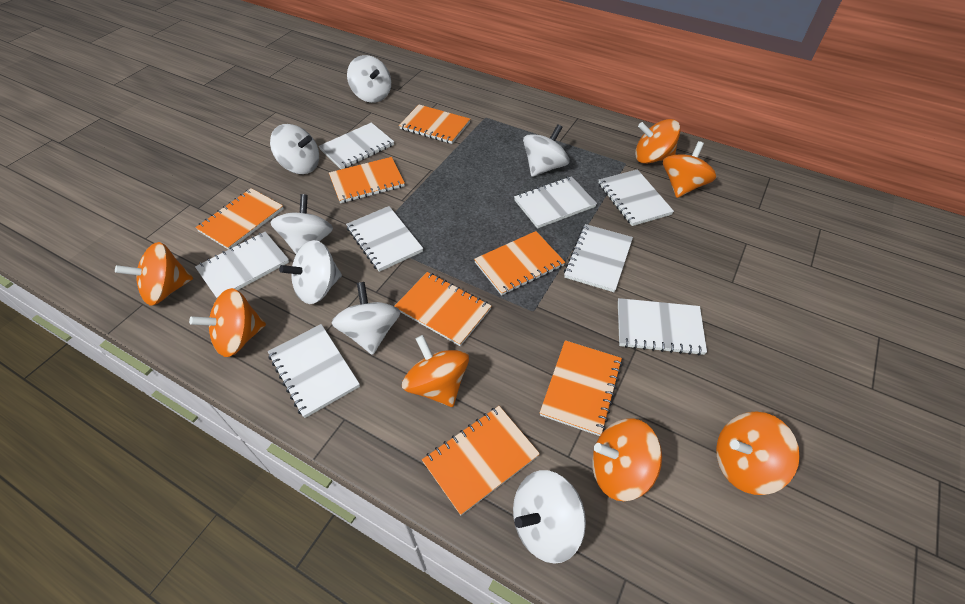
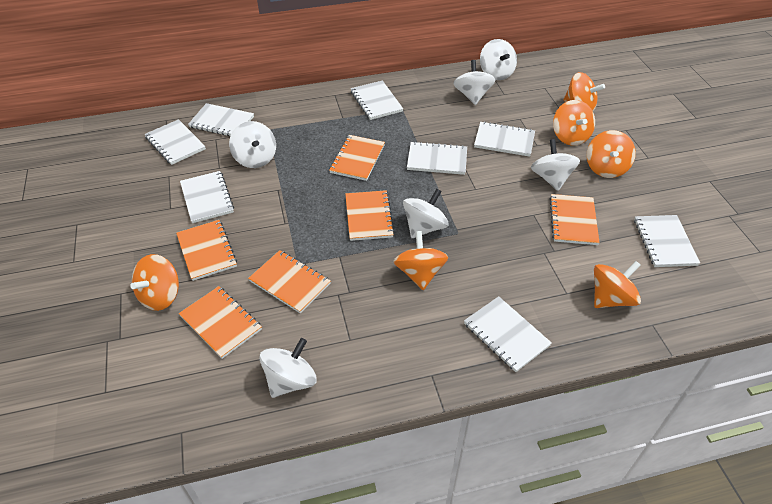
orange notebook: [195,188,284,250] [329,157,405,203] [395,272,492,346] [399,105,470,144] [422,406,540,515] [474,231,565,296] [540,340,622,436] = 7 -> [176,220,237,281] [179,286,262,359] [248,250,331,313] [329,135,385,181] [345,190,394,241] [549,194,600,245] = 6
orange spinning top: [115,242,193,306] [189,288,266,357] [402,335,469,407] [592,418,662,501] [635,119,681,164] [663,141,717,198] [716,411,800,495] = 7 -> [130,254,179,311] [393,231,448,290] [553,100,595,146] [563,72,605,111] [587,130,636,178] [594,261,641,308] = 6
white spinning top: [270,124,319,174] [270,194,333,254] [279,240,342,304] [332,282,401,355] [347,55,391,103] [513,470,586,564] [523,124,569,177] = 7 -> [229,121,276,168] [260,338,317,398] [403,189,449,238] [453,60,495,105] [480,39,517,80] [531,139,580,191] = 6

